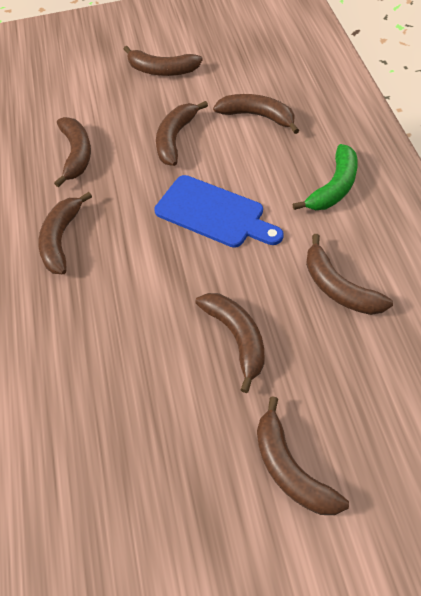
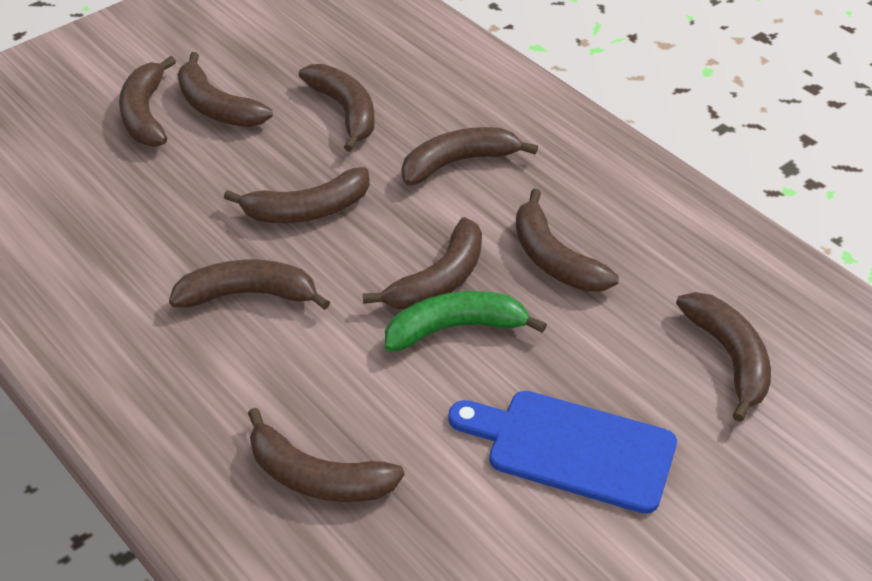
brown banana: [38,192,92,274] [54,117,91,187] [124,46,203,76] [156,101,208,166] [195,293,265,393] [213,94,299,134] [257,396,349,515] [306,234,393,315] = 8 -> [119,56,176,147] [169,260,330,310] [178,52,273,127] [224,167,370,223] [248,408,404,502] [299,64,375,152] [363,217,482,309] [402,127,538,186] [516,189,619,292] [676,292,771,422] = 10

